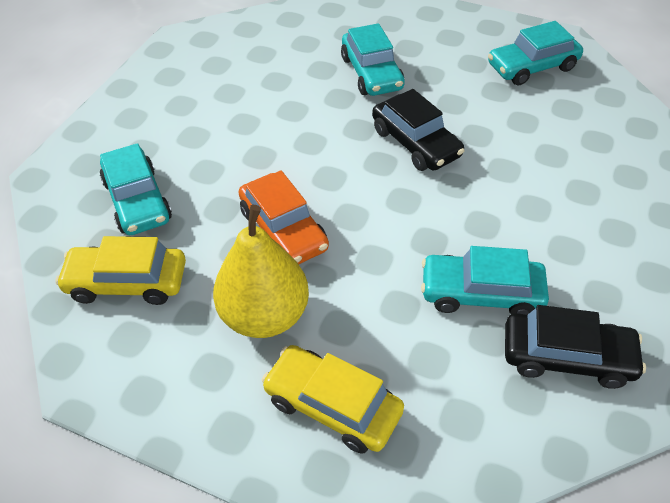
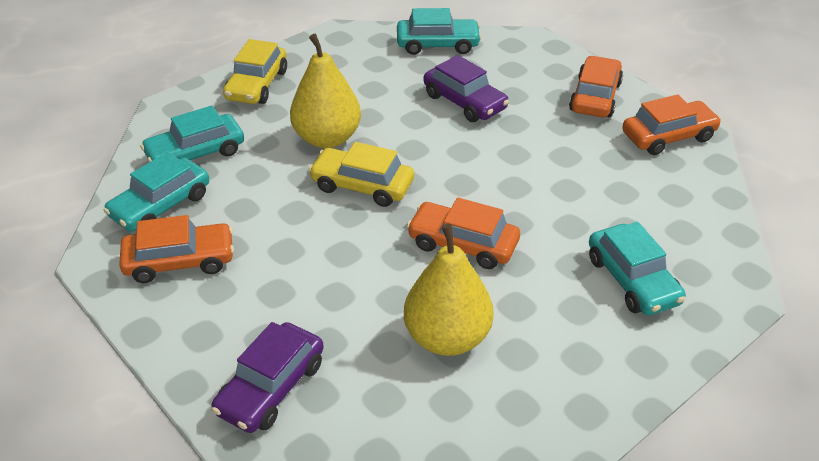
black car: [372,89,465,171] [505,305,646,389] = 2 -> none = 0
orange car: [239,170,329,264] = 1 -> [119,215,234,283] [407,197,520,269] [569,56,623,118] [622,94,721,155] = 4
purple car: none = 0 -> [211,322,324,433] [424,55,509,122] = 2
yellow pear: [213,205,309,338] = 1 -> [290,34,361,148] [404,224,494,356] = 2

